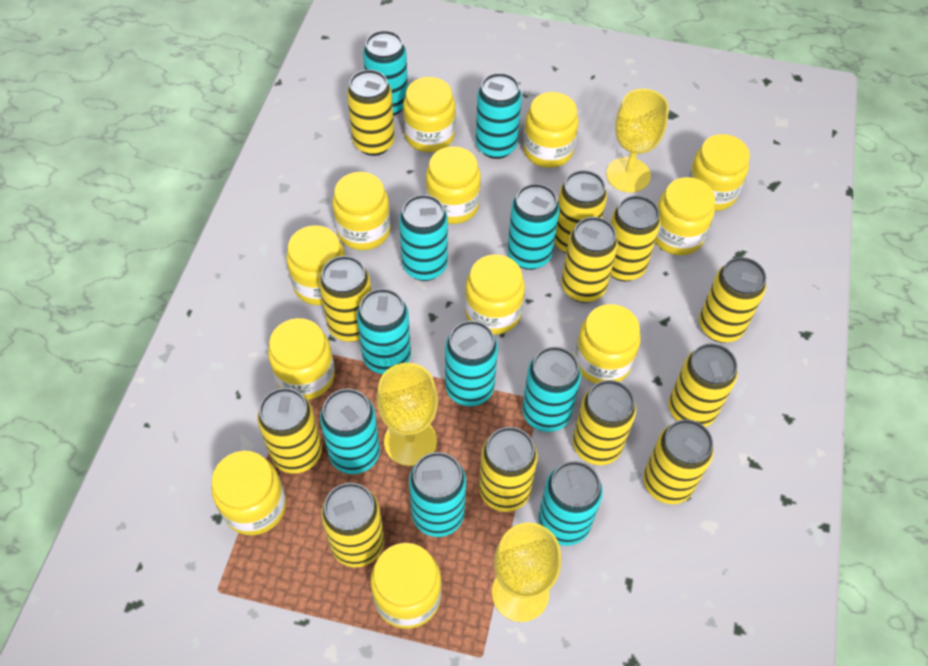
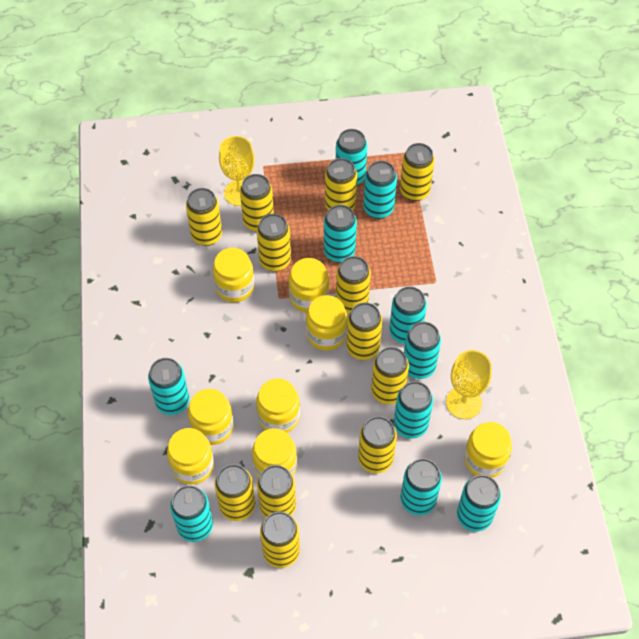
yellow goblet: [377,363,438,466] [492,523,561,622] [606,89,669,192] = 3 -> [219,136,255,206] [446,350,492,419] = 2
yellow jar: [212,451,286,535] [268,318,335,400] [286,225,345,305] [332,172,391,250] [370,543,442,629] [403,77,456,152] [426,146,481,224] [465,254,525,335] [523,92,579,168] [575,304,641,384] [655,177,715,255] [688,134,750,211] = 12 -> [167,428,214,485] [188,389,233,445] [213,248,254,302] [252,428,297,477] [256,379,300,433] [289,258,329,312] [306,295,347,351] [464,422,512,478] = 8

